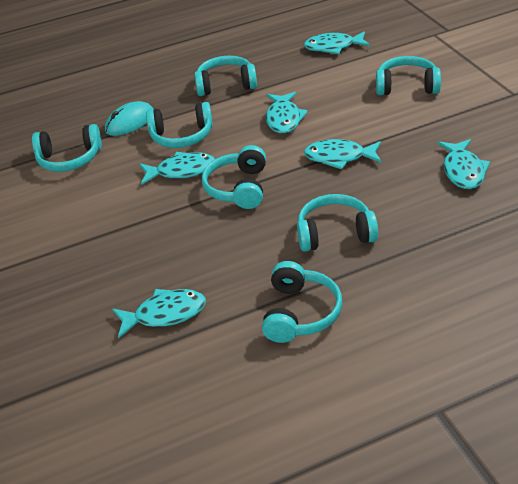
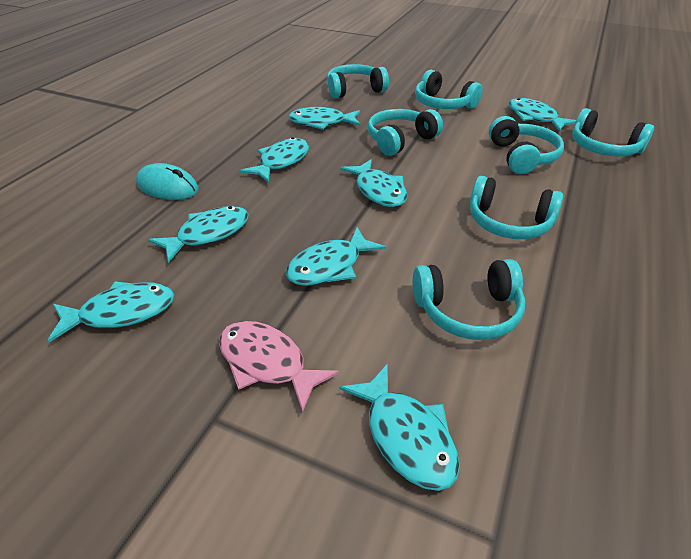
pink fish: none = 0 -> [219,321,339,413] = 1
turquoise fish: [112,289,206,339] [140,152,215,185] [266,92,308,134] [304,31,370,54] [304,139,381,169] [438,139,490,189] = 6 -> [48,281,174,342] [148,206,249,263] [240,137,309,183] [286,227,386,286] [289,107,360,130] [339,363,460,491] [340,159,407,207] [509,98,576,132] = 8

